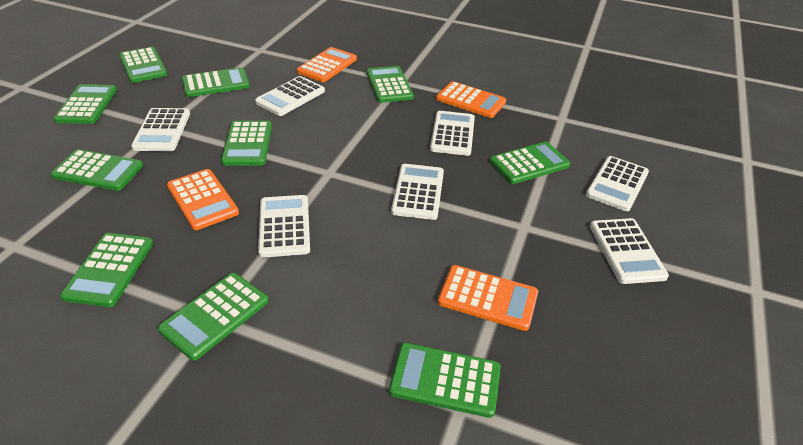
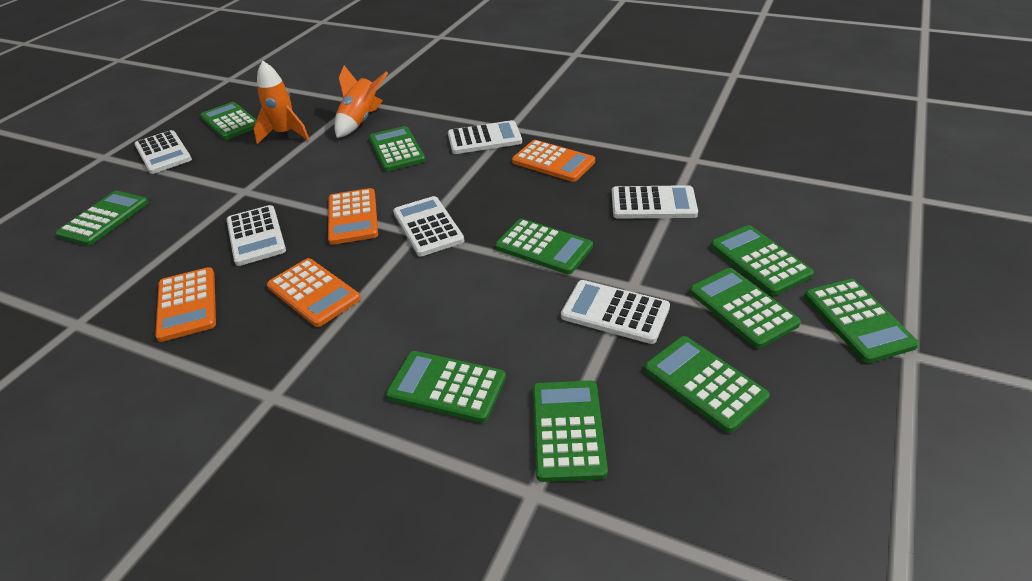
orange rocket: none = 0 -> [254,60,309,144] [334,65,388,138] = 2
white calculator: [131,108,190,151] [255,76,325,116] [258,195,310,258] [391,164,444,220] [430,111,475,156] [586,156,649,212] [590,218,669,284] = 7 -> [134,130,192,174] [226,205,286,266] [393,196,464,256] [448,120,522,154] [561,280,670,344] [612,185,698,219] = 6

